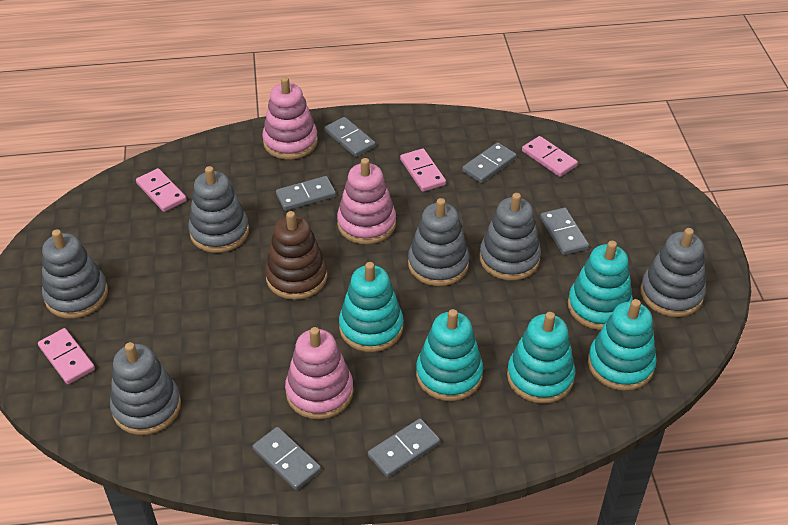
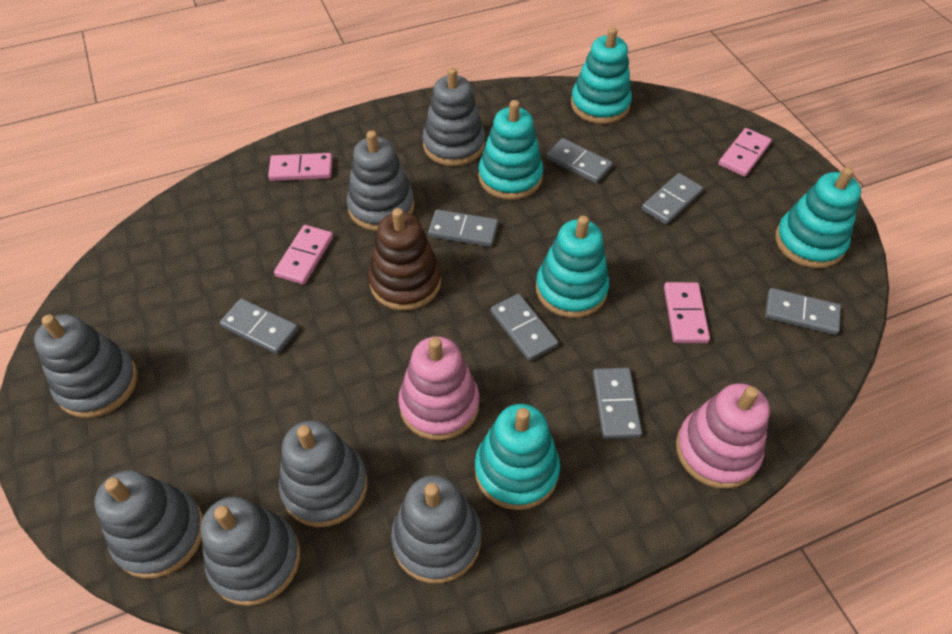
grey domino: [253,427,321,490] [276,176,336,211] [325,117,376,157] [368,419,440,477] [462,143,516,183] [540,208,589,255] = 6 -> [220,298,298,354] [428,209,498,247] [491,294,558,361] [546,138,613,183] [593,368,642,439] [642,173,703,225] [765,288,841,335] = 7
grey stacking toy: [42,229,108,319] [110,342,181,435] [188,166,249,253] [408,198,469,286] [479,193,541,280] [640,228,706,317] = 6 -> [34,315,138,418] [94,470,203,579] [201,497,300,606] [279,420,368,527] [346,130,414,231] [391,475,481,584] [422,68,485,166] = 7
pink stacking toy: [262,77,318,160] [285,327,354,419] [337,158,396,244] = 3 -> [398,336,479,440] [676,383,770,489] = 2

